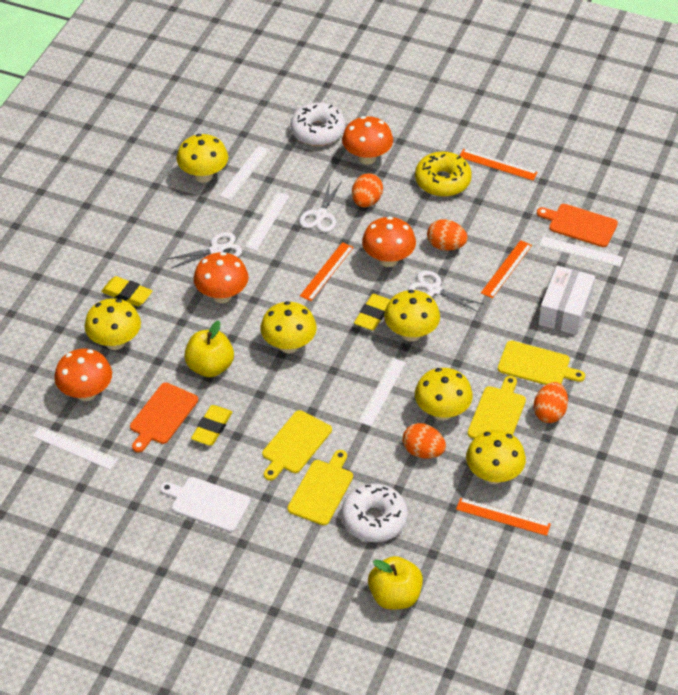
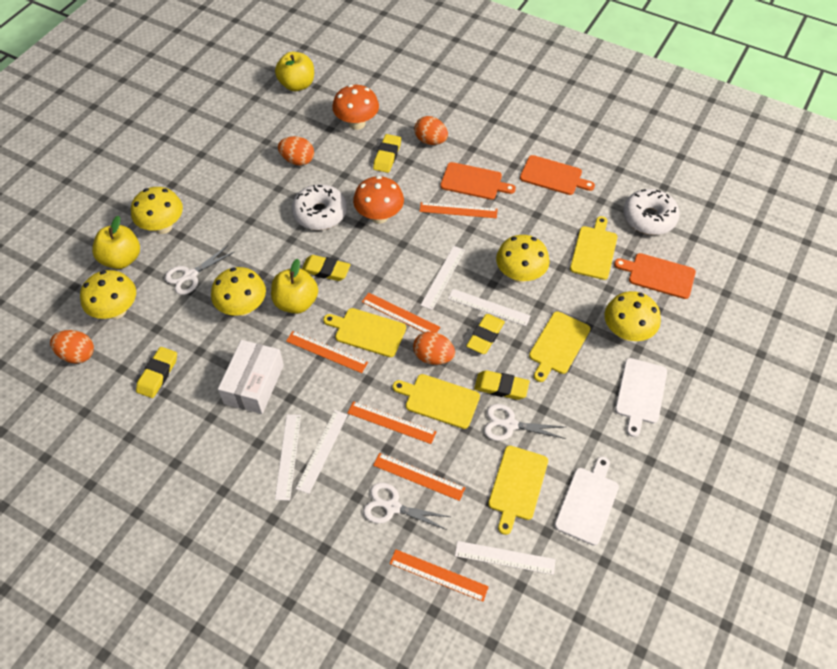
orange cutting board: [130,383,198,452] [537,204,618,247] = 2 -> [440,162,516,200] [520,155,595,195] [614,253,696,299] = 3
orange mushroom: [54,349,112,401] [194,252,249,303] [342,116,393,165] [362,216,416,267] = 4 -> [332,84,379,130] [353,176,404,224] = 2
orange ruler: [300,242,354,301] [456,498,551,536] [459,149,538,180] [481,240,532,298] = 4 -> [286,331,368,373] [348,401,436,444] [362,293,440,333] [373,453,465,501] [390,549,489,602] [419,202,498,218] = 6
white cutting board: [160,477,251,532] = 1 -> [554,456,619,545] [615,358,667,437] = 2
yellow apple: [184,321,234,377] [368,556,423,610] = 2 -> [92,216,140,269] [271,259,318,314] [275,52,314,91] = 3
yellow cutting board: [262,410,332,481] [287,450,353,525] [468,376,526,438] [498,341,585,385] = 4 -> [323,308,406,357] [393,374,480,429] [488,446,548,535] [529,311,590,382] [570,216,618,280] = 5
yellow donut: [415,151,472,197] = 1 -> none = 0
yellow eraser: [101,276,152,306] [191,405,232,446] [354,294,390,330] = 3 -> [136,347,177,398] [302,255,351,281] [373,134,401,173] [466,314,505,354] [474,370,530,400] = 5
yellow mushroom: [84,298,141,350] [177,134,228,183] [260,301,317,353] [384,290,440,342] [415,368,473,421] [466,430,526,484] = 6 -> [80,270,136,319] [131,187,183,234] [211,267,266,316] [496,235,550,283] [605,291,661,341] = 5

